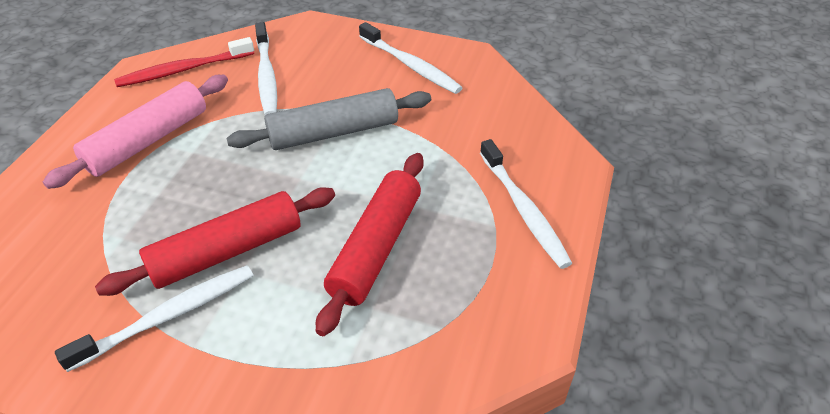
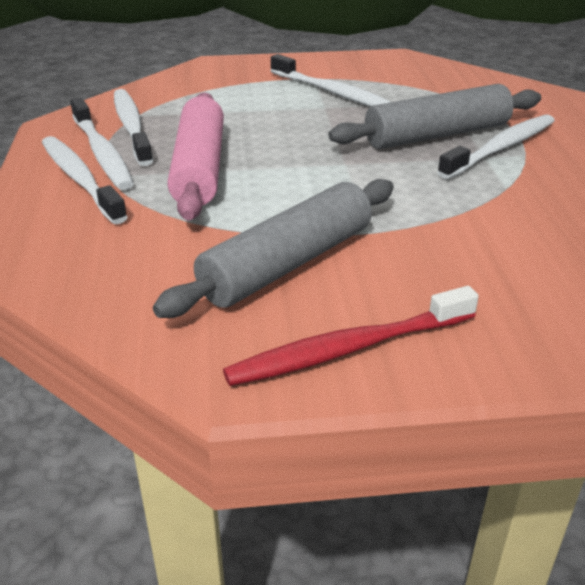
grey rolling pin: [226,88,431,150] = 1 -> [153,179,394,318] [328,84,541,149] = 2
red rolling pin: [95,187,335,296] [316,153,424,336] = 2 -> none = 0
white toothbrush: [55,265,254,372] [255,22,277,115] [359,22,463,94] [480,139,572,269] = 4 -> [42,136,128,224] [70,98,134,190] [114,89,153,166] [271,54,391,107] [437,114,555,179] = 5

